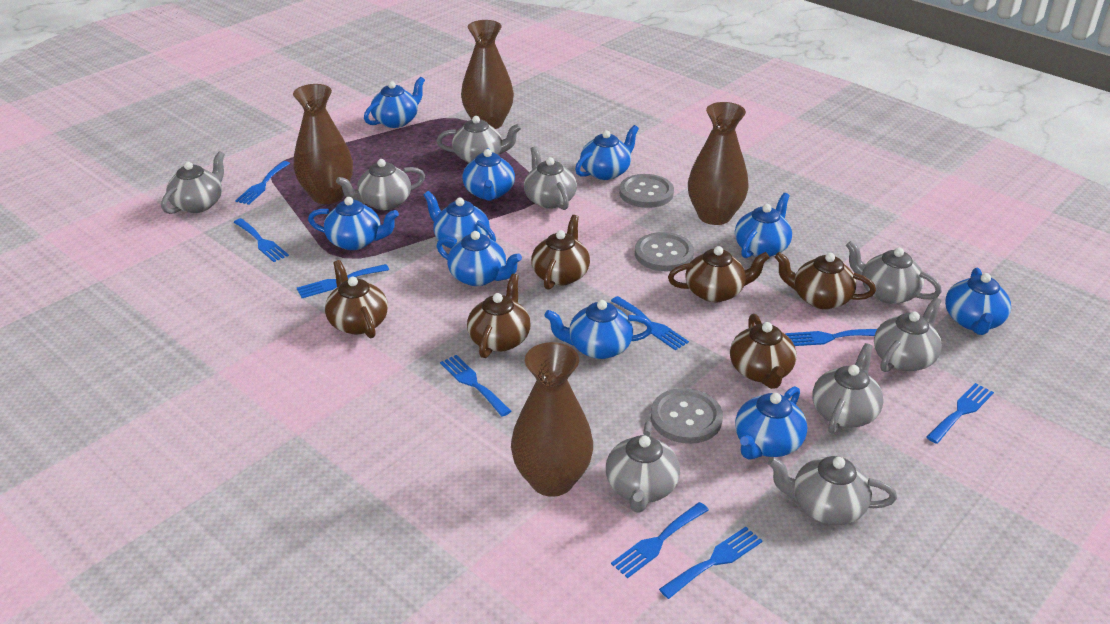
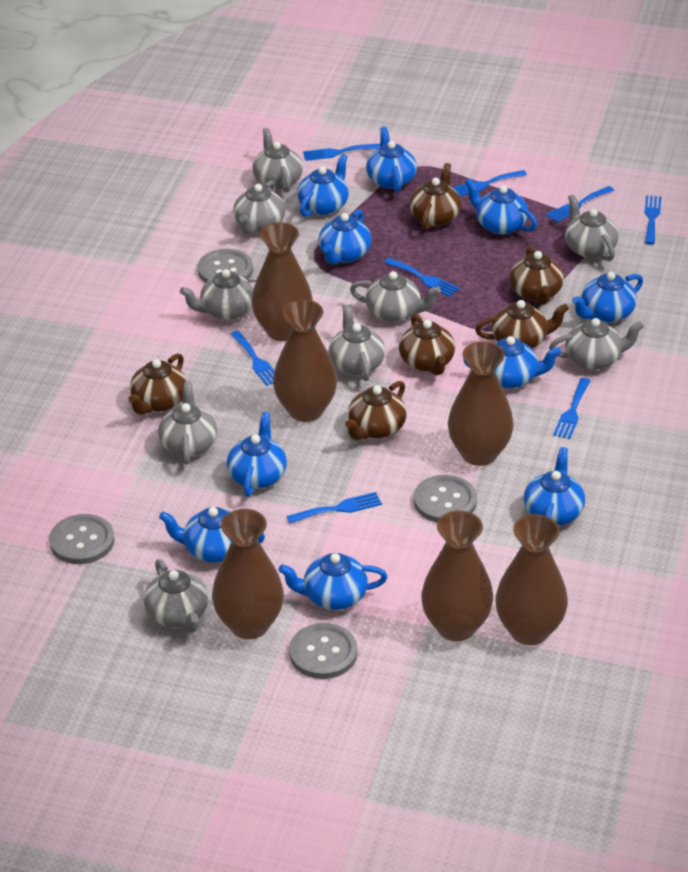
blue fork: [233,218,289,262] [235,161,290,205] [297,264,389,298] [440,355,511,417] [611,296,689,350] [611,502,709,578] [659,527,762,599] [785,329,877,346] [926,383,994,444] = 9 -> [230,331,274,386] [286,492,382,523] [303,144,380,161] [384,258,459,297] [452,170,527,196] [546,186,614,222] [553,378,590,439] [644,195,661,245] = 8
brown vase: [293,84,353,204] [461,20,514,129] [511,342,593,497] [688,102,749,225] = 4 -> [212,509,284,639] [251,222,313,341] [273,300,337,422] [421,511,493,641] [448,341,514,466] [495,514,568,645] = 6
grey button: [619,174,674,208] [635,232,694,271] [651,388,723,444] = 3 -> [49,514,114,564] [197,249,253,283] [289,623,358,679] [414,475,477,523] = 4

